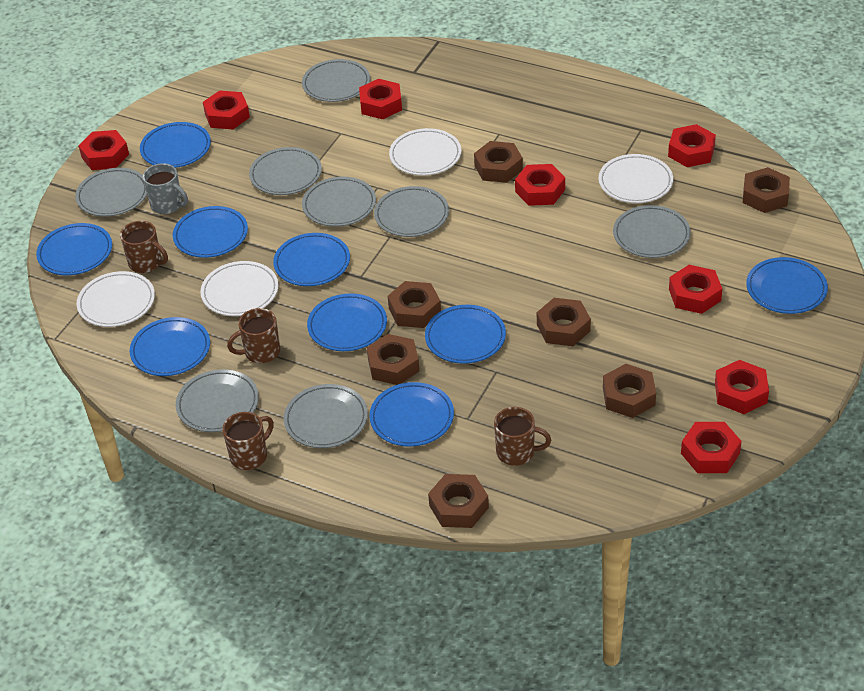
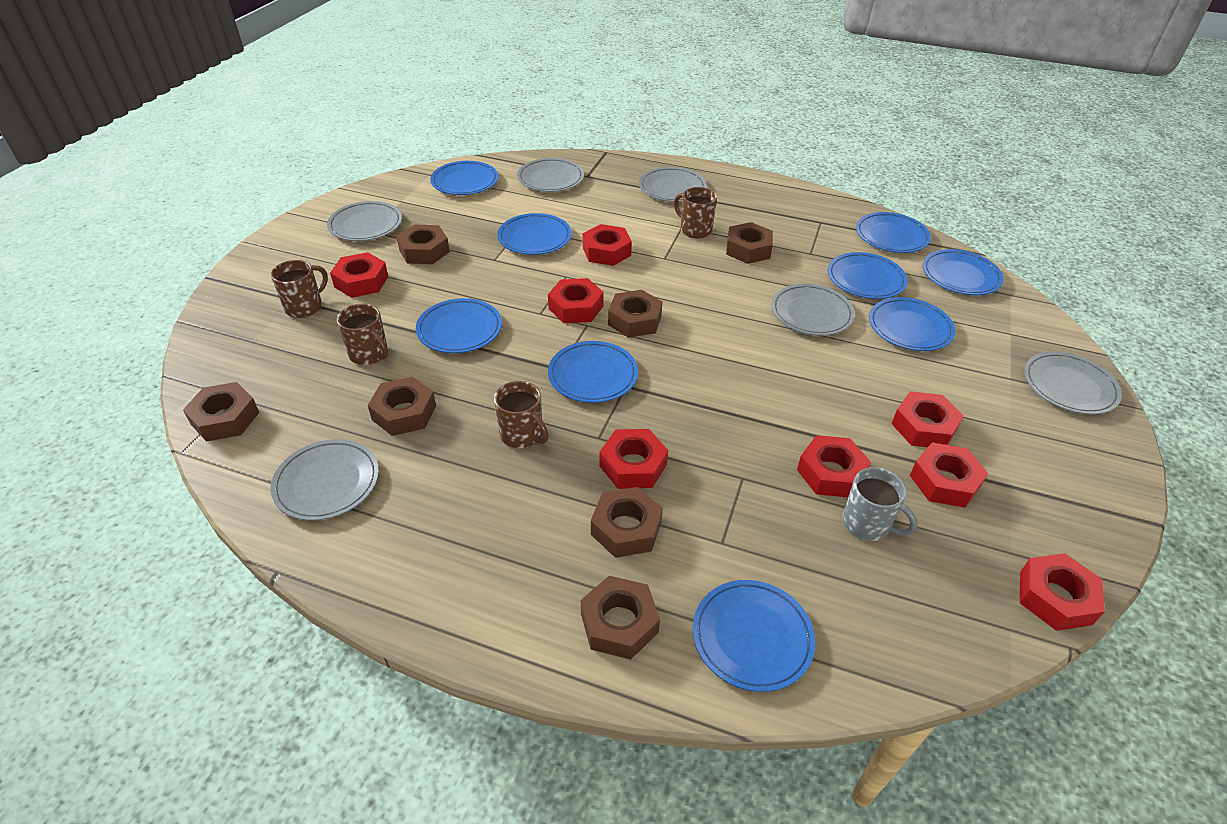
grey plate: [75,168,147,217] [176,369,259,432] [249,147,322,195] [284,384,368,448] [302,59,370,102] [302,177,376,227] [374,186,449,237] [613,205,691,258] = 8 -> [270,439,379,521] [327,201,402,241] [517,158,584,192] [639,167,707,202] [771,284,855,336] [1024,352,1122,414] = 6
white plate: [77,271,155,327] [200,261,278,316] [389,128,461,176] [599,154,673,203] = 4 -> none = 0

